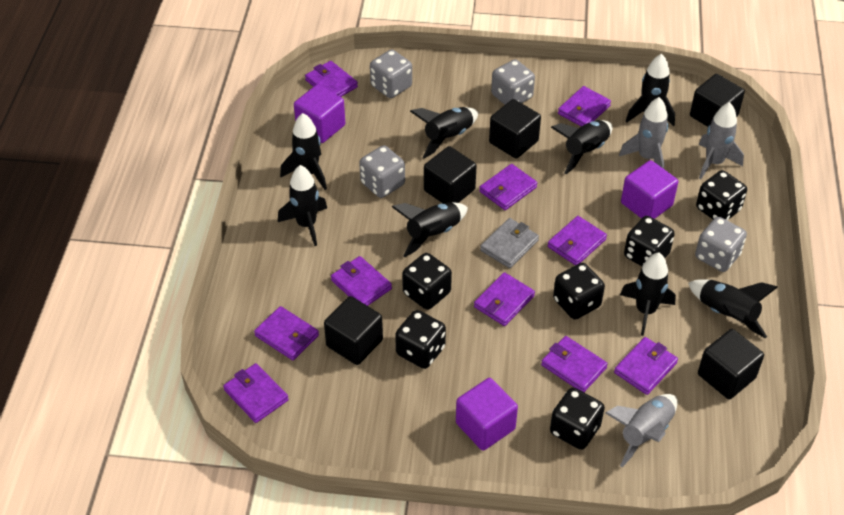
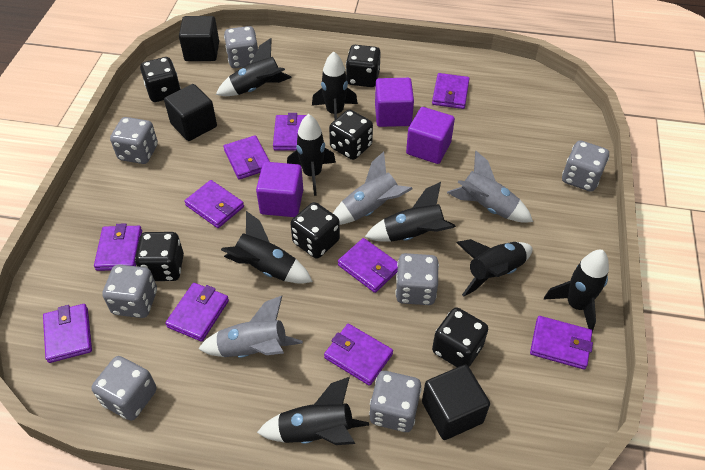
black cube: [324,296,383,365] [424,146,477,204] [489,99,541,159] [690,74,745,127] [698,329,764,399] = 5 -> [164,84,217,141] [179,16,219,61] [422,364,490,440] = 3
grey dice: [359,145,405,198] [370,50,412,98] [491,59,535,105] [695,217,747,272] = 4 -> [91,356,157,421] [102,265,157,318] [110,117,158,164] [224,26,258,68] [369,371,422,432] [395,253,439,305] [562,140,609,192] = 7
grey wallet: [480,218,539,268] = 1 -> none = 0

